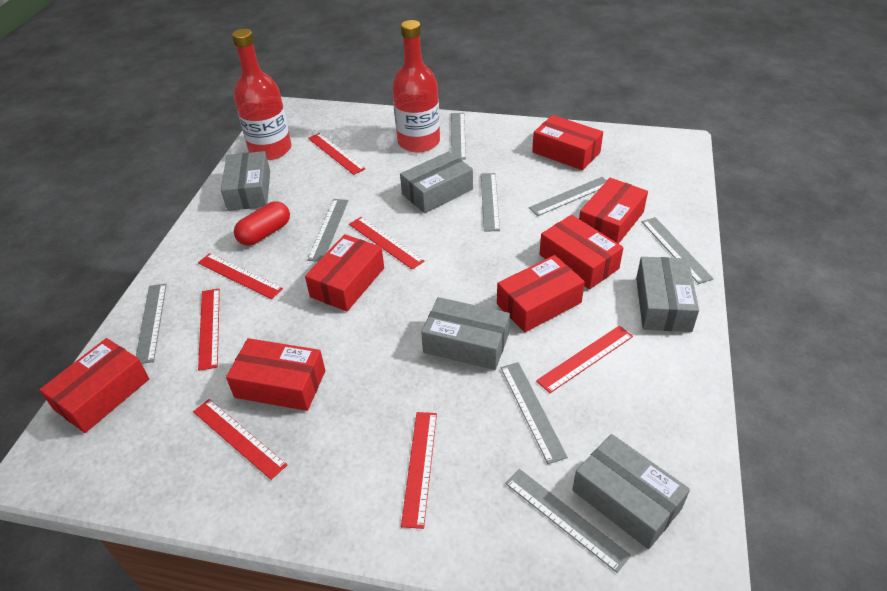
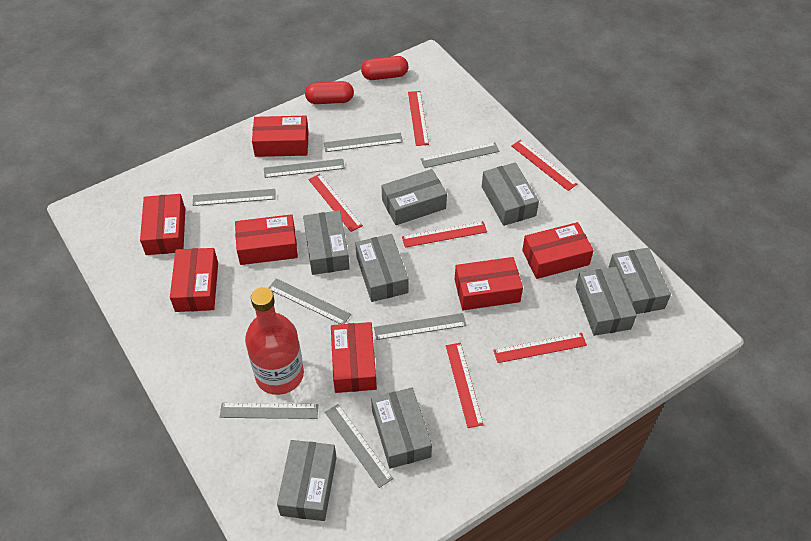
grey box: [221,151,270,211] [400,151,473,213] [421,297,510,370] [572,434,690,549] [636,257,699,332] = 5 -> [277,440,337,521] [303,210,350,275] [355,234,409,302] [371,388,432,469] [382,169,447,225] [482,162,539,226] [576,267,637,336] [608,248,671,314] = 8
red bottle: [232,29,291,160] [392,20,440,153] = 2 -> [245,287,304,395] = 1
red capsule: [234,201,290,246] = 1 -> [305,81,354,104] [361,56,408,80] = 2
red ruler: [193,399,287,480] [198,253,283,299] [198,288,220,371] [308,133,365,175] [349,217,424,270] [401,412,437,529] [536,325,633,393] = 7 -> [308,174,363,232] [402,221,487,248] [408,91,429,146] [446,343,484,428] [493,333,587,363] [511,140,577,191] = 6

